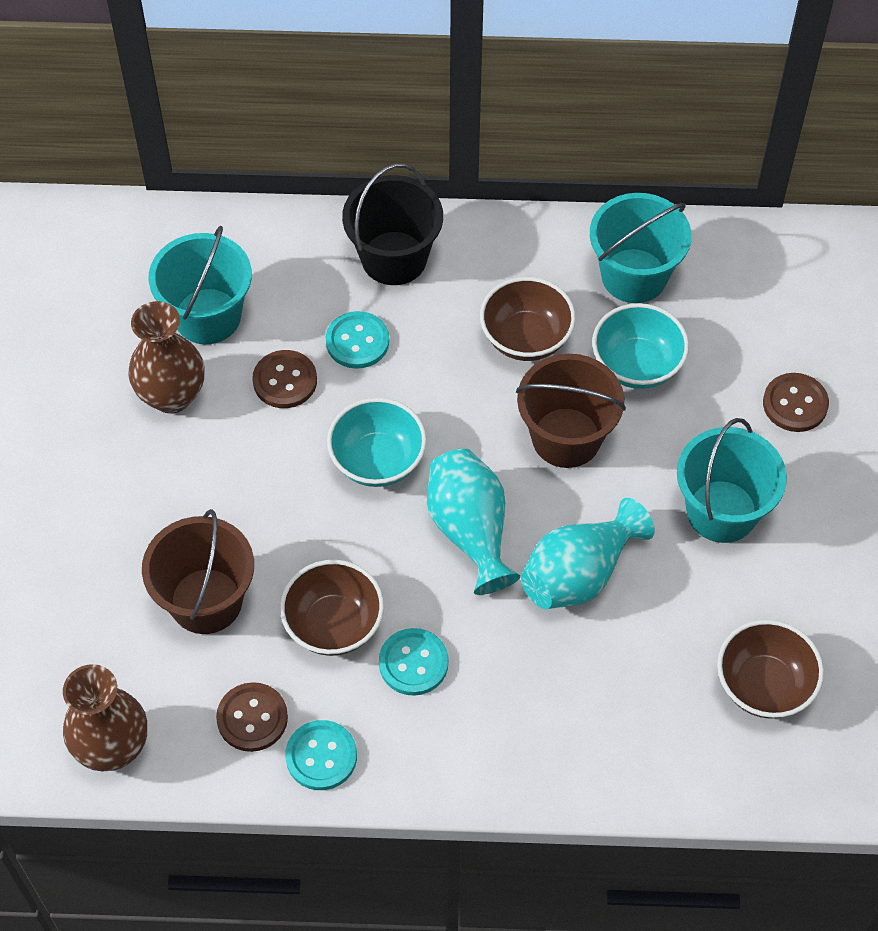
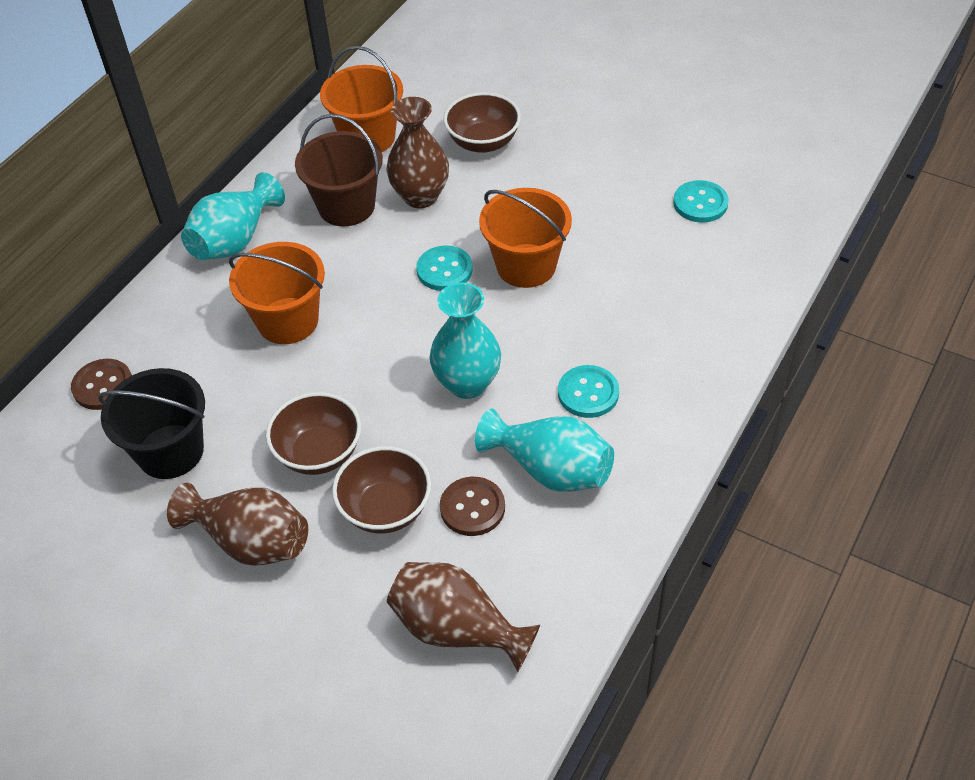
brown bucket: [142,509,254,634] [516,354,626,468] = 2 -> [295,114,383,226] = 1
brown button: [216,682,288,752] [252,350,317,408] [763,373,829,432] = 3 -> [71,359,132,410] [440,477,505,536] = 2
brown vase: [63,664,147,771] [128,301,205,413] = 2 -> [167,483,308,566] [386,97,449,208] [387,562,540,672] = 3
orange bucket: none = 0 -> [229,242,325,344] [320,46,403,152] [479,188,572,288] = 3
turquoise bowl: [327,398,427,487] [592,303,689,389] = 2 -> none = 0
turquoise bucket: [149,226,252,344] [590,193,691,303] [677,418,787,543] = 3 -> none = 0
turquoise vase: [427,448,520,595] [521,498,655,609] = 2 -> [181,172,285,260] [429,283,501,399] [475,408,614,492] = 3

